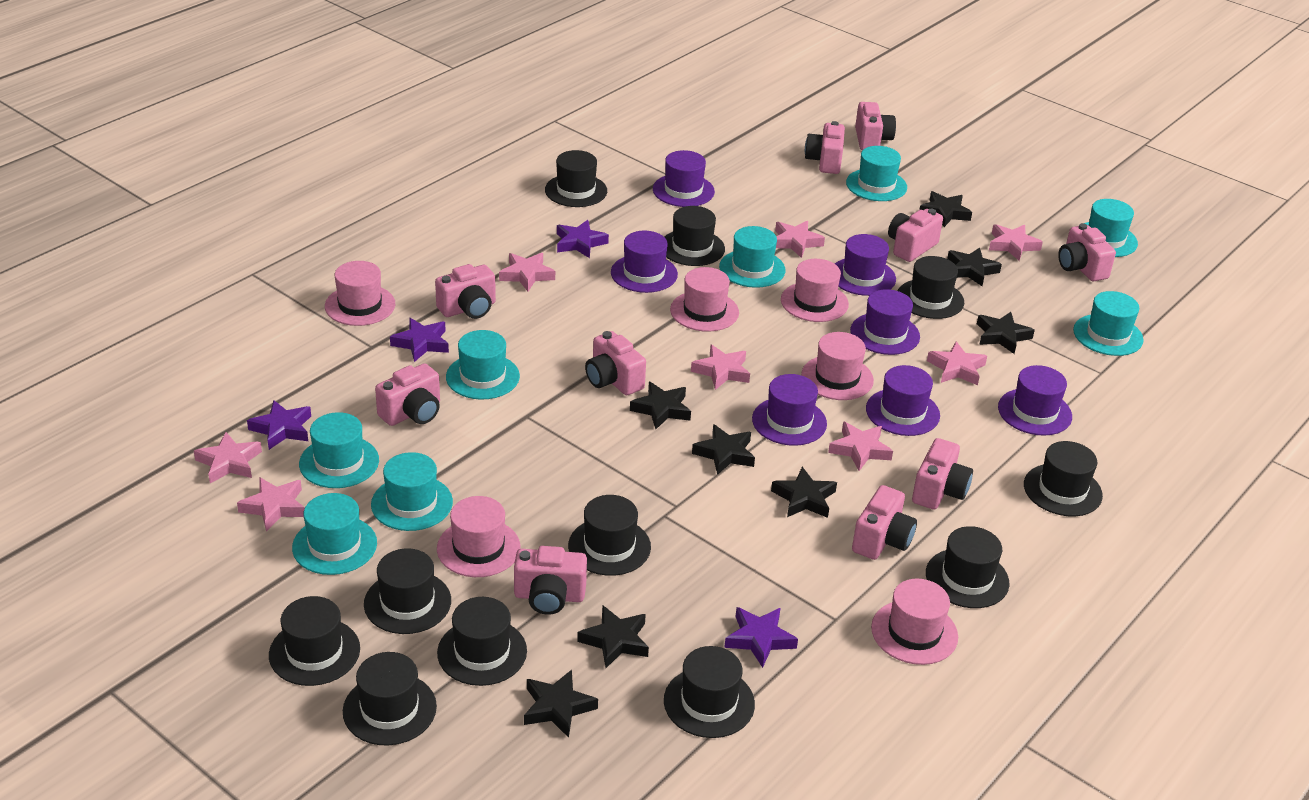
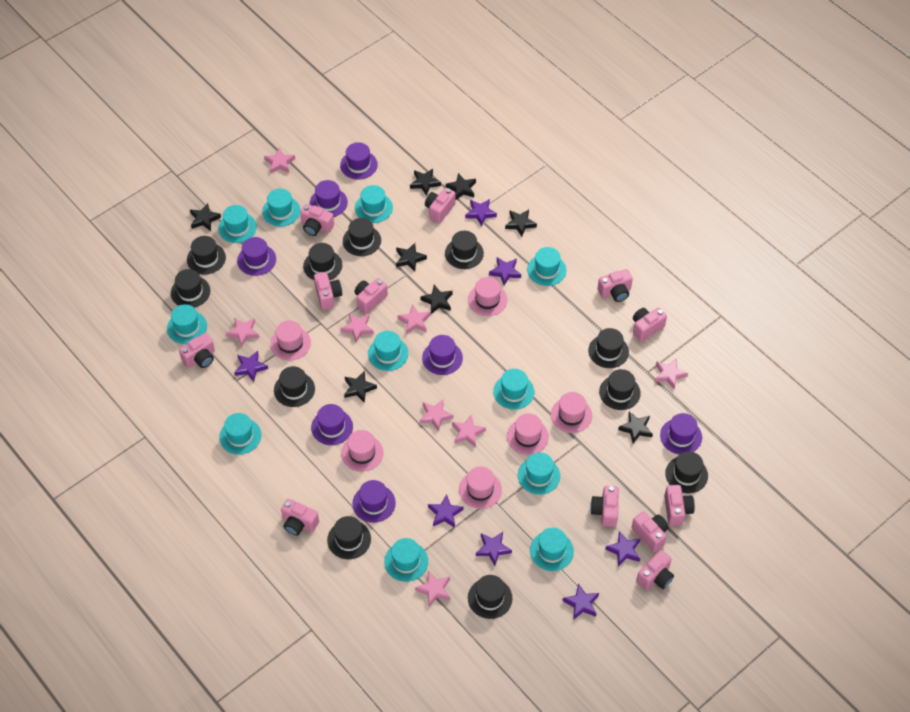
pink camera: [375,363,440,426] [435,264,496,319] [514,546,587,615] [585,331,646,395] [805,121,845,174] [852,485,917,560] [855,102,896,150] [888,209,943,262] [912,438,973,510] [1058,223,1116,281] = 10 -> [179,333,215,368] [281,499,319,536] [300,204,334,236] [314,272,342,310] [355,278,388,314] [425,188,456,223] [590,486,619,527] [598,269,633,302] [632,511,669,552] [633,308,667,342] [636,550,674,590] [664,485,695,526] = 12
purple star: [247,400,311,450] [390,318,449,362] [557,220,609,258] [724,607,798,668] = 4 -> [234,351,268,382] [428,494,464,528] [465,199,497,226] [476,532,512,566] [489,257,521,285] [562,583,599,620] [605,531,640,566] = 7
turquoise hat: [292,493,377,575] [299,412,379,488] [371,452,453,531] [446,330,520,400] [719,226,786,288] [846,146,907,201] [1073,291,1144,356] [1084,199,1138,257] = 8 -> [167,304,207,344] [218,205,257,243] [219,413,261,455] [262,189,300,226] [355,185,393,223] [368,331,408,371] [384,538,428,582] [493,369,534,410] [518,452,560,495] [527,247,566,286] [530,528,574,571] = 11

